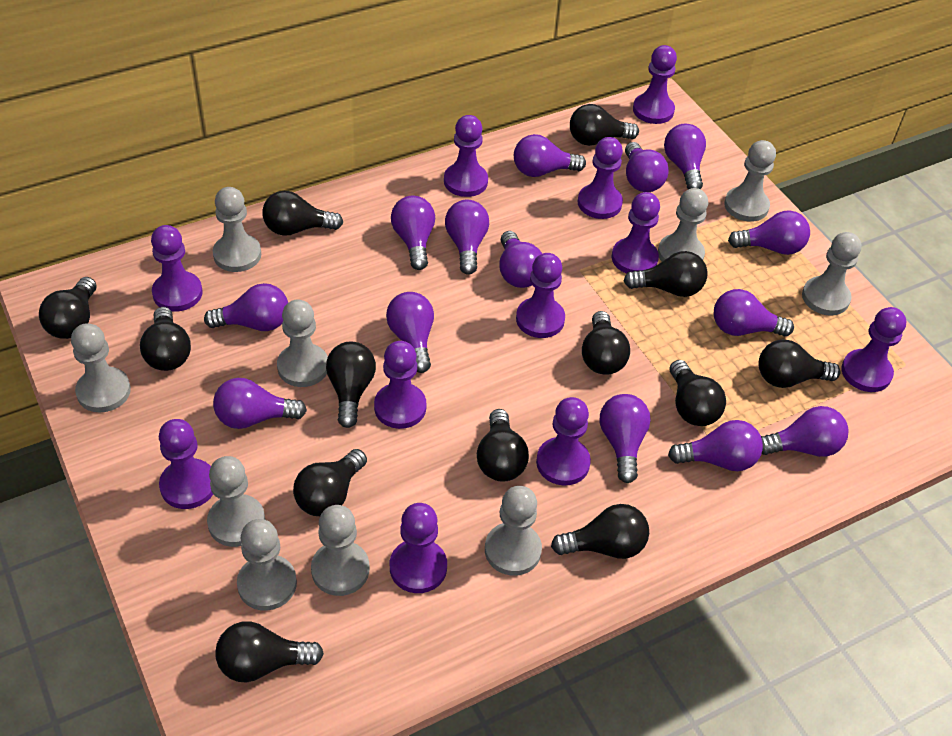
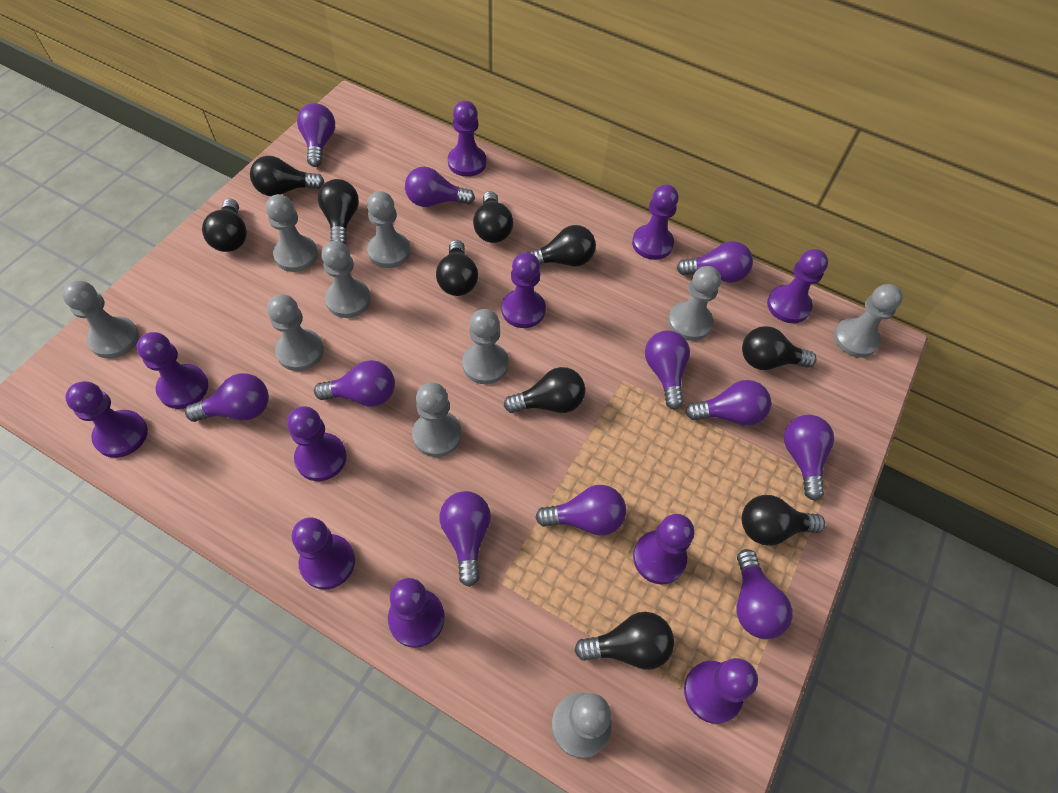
black light bulb: [39,277,97,339] [140,307,191,371] [216,621,324,683] [262,191,343,236] [293,449,367,516] [326,342,376,428] [477,409,529,482] [551,504,649,559] [570,104,639,146] [582,311,630,375] [624,251,708,297] [670,360,726,426] [758,339,840,388] = 13 -> [202,199,247,252] [250,156,324,196] [318,179,359,245] [436,240,478,296] [473,191,513,243] [504,367,585,413] [528,225,596,267] [574,612,674,670] [742,326,816,370] [742,495,825,546] = 10
purple light bulb: [204,283,288,331] [213,378,307,429] [386,292,434,373] [391,195,435,270] [445,200,489,275] [499,231,542,288] [514,134,586,177] [600,394,651,483] [625,142,668,192] [664,124,706,189] [668,420,763,471] [714,289,794,337] [728,210,810,255] [761,406,849,457] = 14 -> [185,373,269,422] [297,103,335,167] [314,360,395,407] [405,167,475,207] [440,491,491,587] [535,485,626,536] [645,330,690,410] [677,241,753,283] [686,380,771,426] [736,549,793,639] [784,415,834,501] = 11

